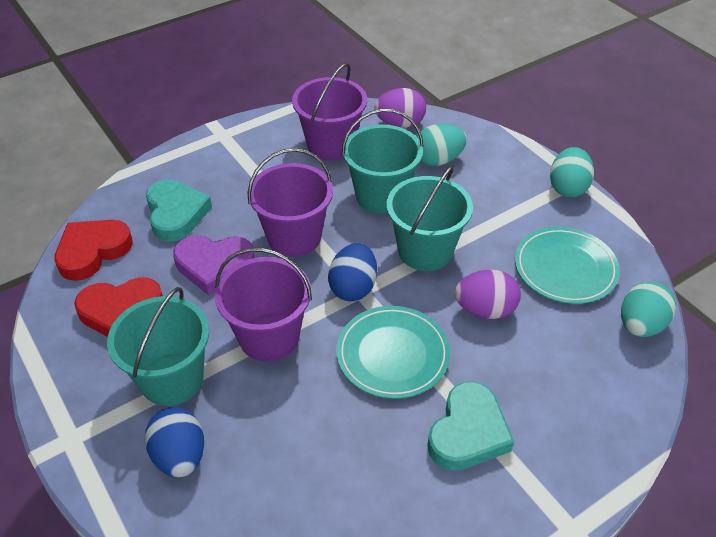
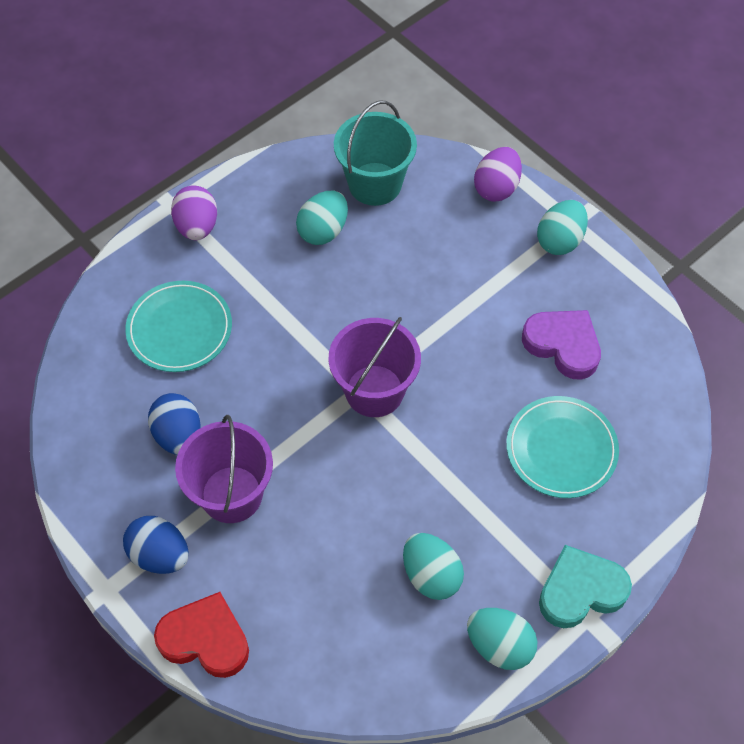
purple bucket: [215,248,312,362] [247,148,333,257] [292,63,367,161] = 3 -> [175,415,273,523] [329,317,421,417] = 2
red heart: [54,220,133,281] [74,277,163,337] = 2 -> [154,592,249,678] = 1
turquoise bucket: [107,287,209,406] [342,109,424,214] [386,165,473,271] = 3 -> [334,101,417,206] = 1
turquoise egg: [416,123,467,166] [550,147,594,197] [621,281,676,337] = 3 -> [296,191,348,245] [403,533,464,600] [467,608,538,670] [537,200,588,255] = 4
turquoise heart: [146,179,212,242] [427,382,514,471] = 2 -> [539,545,632,628] = 1

